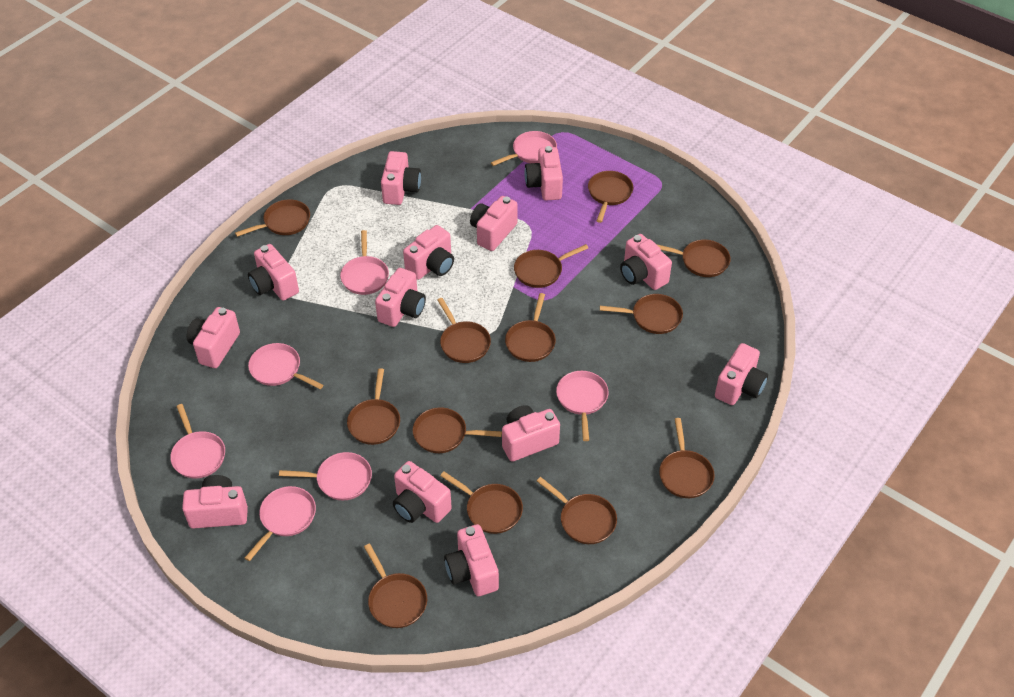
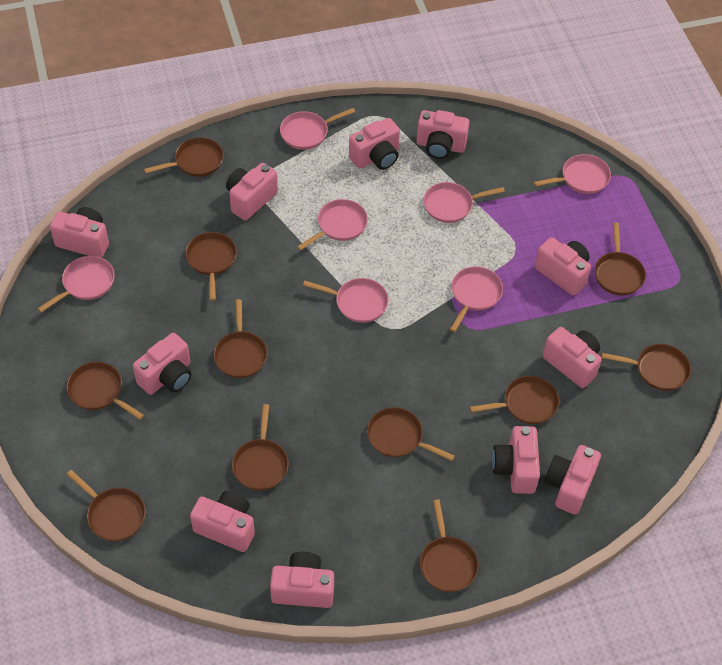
brown pan: [235,199,310,237] [347,368,400,445] [364,543,427,628] [413,407,502,453] [437,298,491,363] [440,471,523,534] [505,293,556,362] [514,244,588,288] [537,477,617,544] [588,171,633,223] [600,294,683,334] [656,240,731,277] [659,418,715,498] = 13 -> [66,470,146,541] [67,362,144,420] [144,137,224,177] [185,232,237,301] [214,299,268,378] [232,404,289,491] [367,407,455,461] [420,499,479,592] [470,376,559,424] [595,222,646,296] [601,344,691,391] = 11
pink camera: [182,475,248,529] [187,307,240,368] [248,244,299,301] [375,268,426,327] [381,151,421,205] [393,461,452,523] [403,225,454,280] [444,524,499,596] [470,196,518,251] [502,405,560,462] [524,146,563,201] [620,234,672,290] [715,343,768,405] = 13 -> [50,207,109,258] [133,333,192,395] [190,491,255,552] [226,163,278,221] [270,552,334,608] [349,118,400,170] [416,110,469,159] [492,426,540,494] [535,237,591,296] [543,327,602,388] [544,445,601,514] = 11

